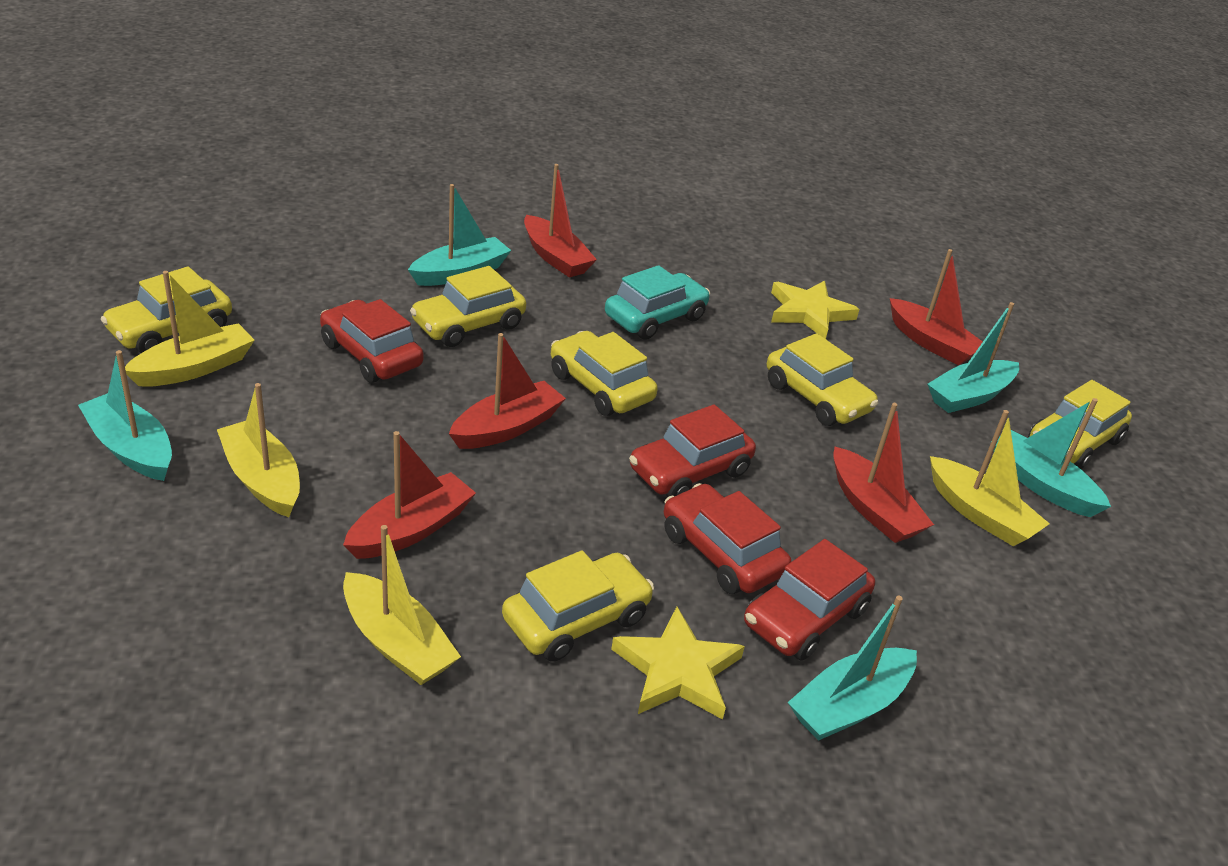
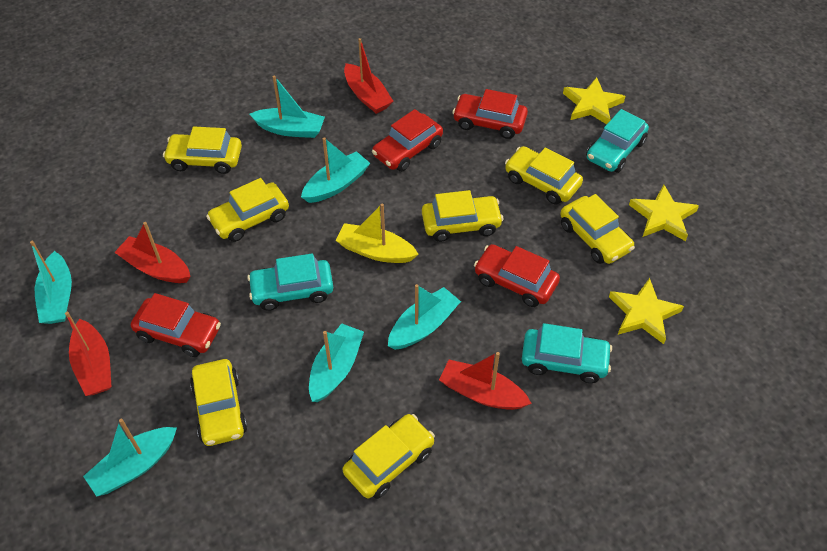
red boat: [343,431,476,559] [449,333,566,449] [524,164,597,278] [833,403,934,543] [890,249,983,365] = 5 -> [65,312,112,396] [114,222,191,283] [344,38,393,114] [439,352,532,410] = 4
turquoise boat: [78,350,172,481] [408,184,511,286] [788,596,917,741] [927,302,1019,413] [994,398,1111,517] = 5 -> [30,241,72,324] [83,419,177,497] [250,76,325,138] [301,137,370,203] [309,323,364,402] [388,284,461,350] = 6
turquoise car: [605,265,710,340] = 1 -> [247,253,333,311] [522,323,612,383] [586,109,649,173] = 3
yellow boat: [125,271,254,387] [217,383,300,517] [343,525,461,685] [930,410,1050,546] = 4 -> [335,204,418,263] = 1
yellow car: [101,267,232,353] [410,266,526,347] [502,550,654,662] [551,331,658,416] [767,333,878,426] [1028,380,1132,469] = 6 -> [163,127,242,174] [190,359,247,446] [206,178,289,242] [343,414,435,499] [422,190,504,242] [505,146,583,205] [560,194,635,264] = 7
yellow star: [611,607,745,720] [771,281,859,339] = 2 -> [563,77,625,124] [609,278,684,344] [629,185,699,241] = 3

